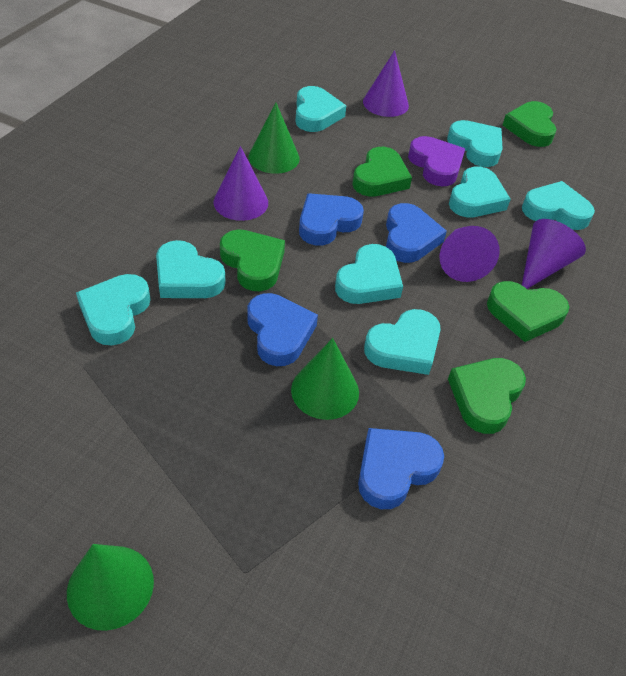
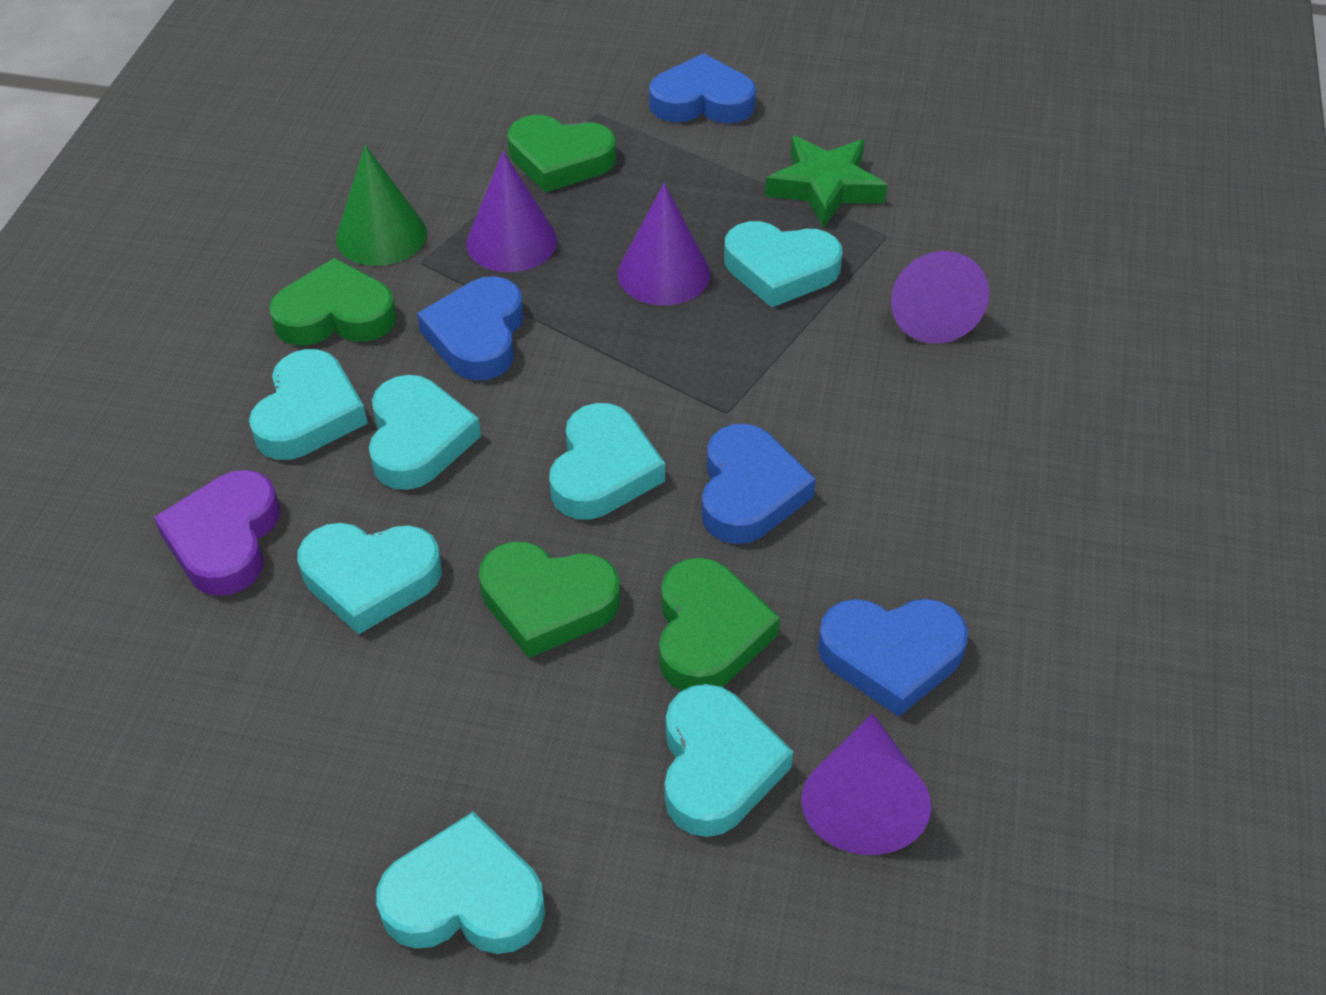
green cone: [67,544,154,631] [249,102,300,174] [291,338,359,420] = 3 -> [336,145,427,266] = 1
green heart: [220,229,285,291] [352,147,412,197] [448,358,526,434] [487,281,569,342] [503,101,556,147] = 5 -> [269,258,397,346] [479,542,620,658] [507,115,616,193] [659,558,780,691] = 4
green star: none = 0 -> [765,136,887,228] = 1
turquoise heart: [76,274,151,346] [156,240,226,298] [295,86,346,132] [335,244,403,304] [364,309,441,375] [447,120,503,167] [449,166,511,218] [522,181,595,230] = 8 -> [249,349,368,460] [298,523,442,635] [369,375,481,490] [376,812,545,954] [549,403,665,519] [665,684,793,837] [724,221,843,308] = 7

